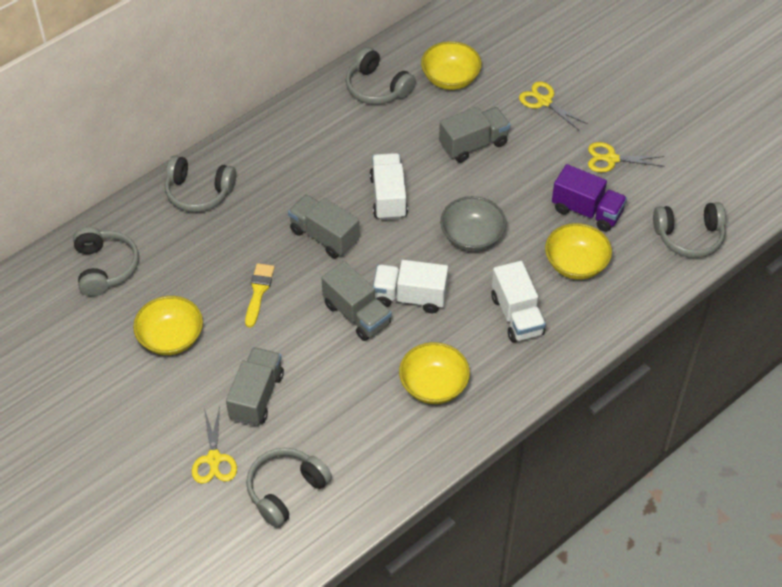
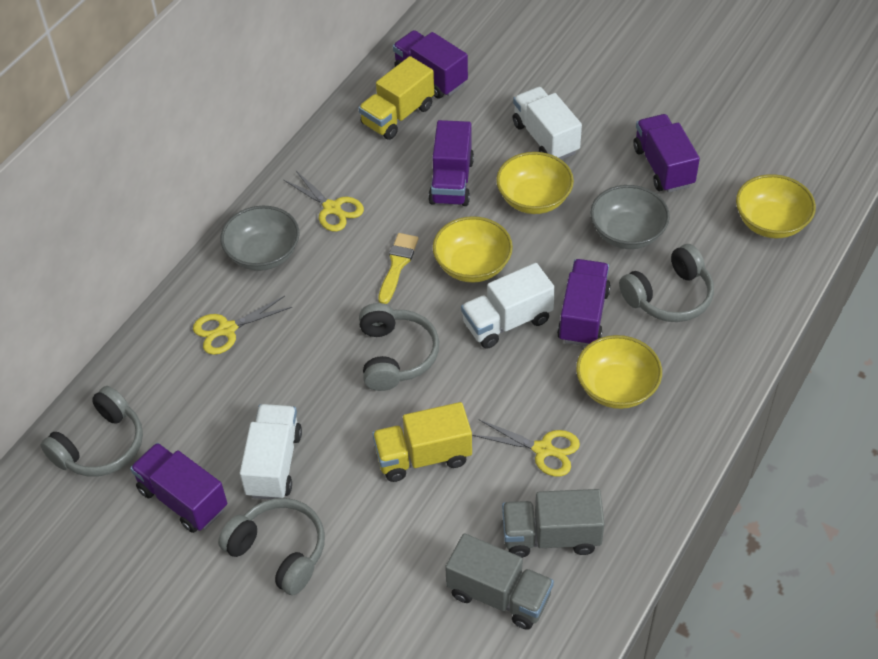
grey bowl: [440,196,506,252] = 1 -> [220,206,300,271] [590,185,670,249] = 2
grey headphones: [73,227,139,296] [165,156,236,212] [246,448,332,528] [346,47,416,105] [653,202,726,258] = 5 -> [40,386,143,476] [218,498,325,595] [359,303,439,391] [619,244,714,322] = 4
grey truck: [226,347,284,426] [288,194,360,258] [322,261,392,341] [439,107,510,163] = 4 -> [445,533,554,630] [502,489,605,558] = 2
purple truck: [552,164,627,232] = 1 -> [130,443,227,533] [393,30,468,99] [428,120,474,206] [557,259,611,346] [633,114,700,193] = 5
yellow truck: none = 0 -> [358,56,434,140] [372,402,472,482] = 2

